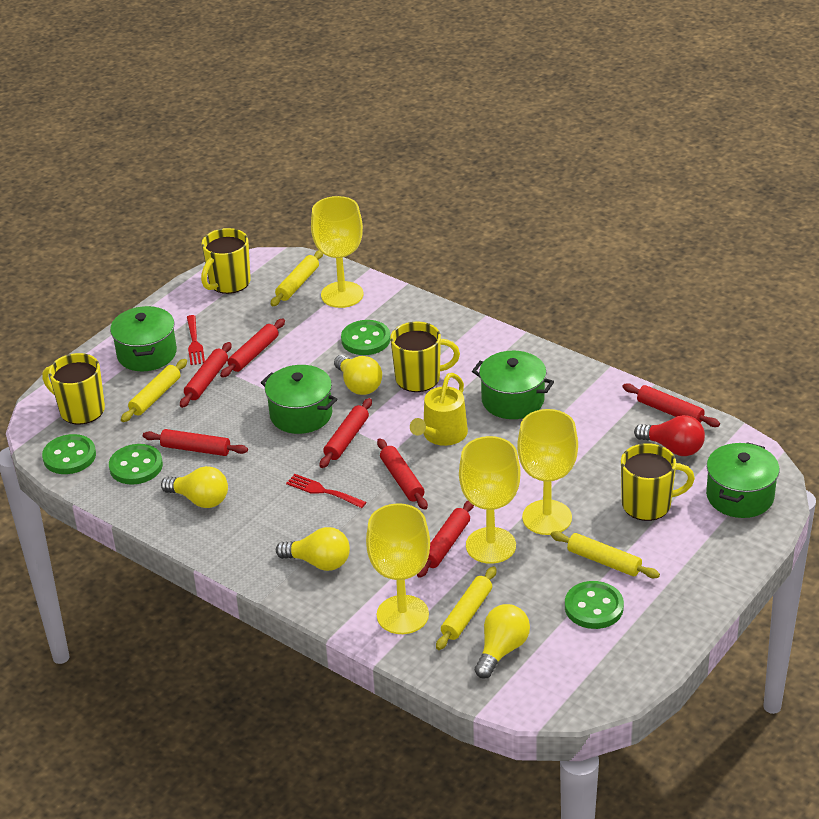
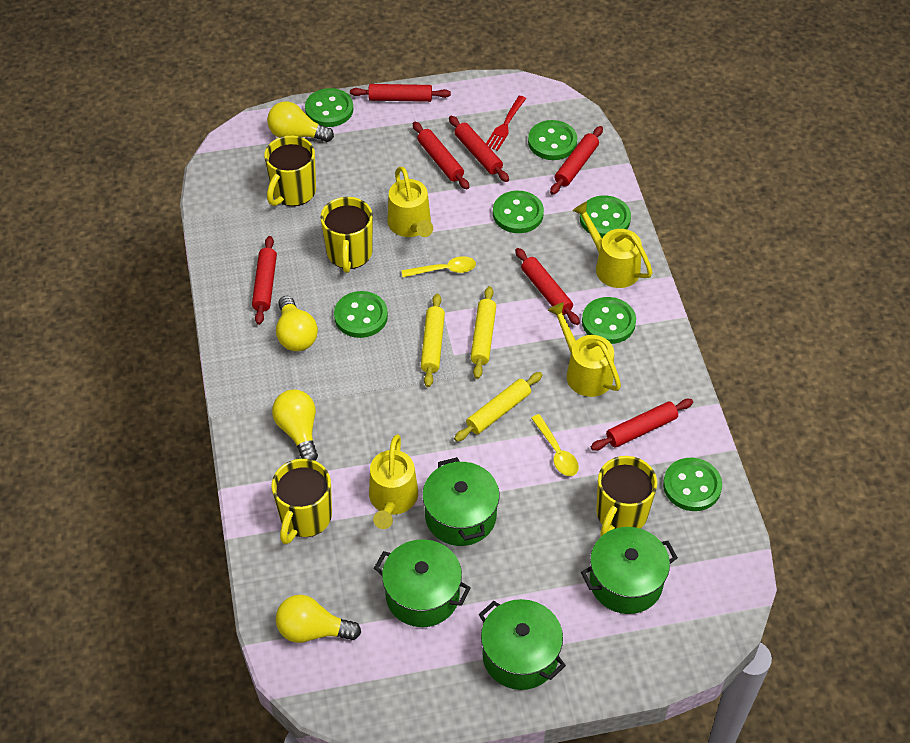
green button: [42,434,96,474] [109,444,163,485] [341,320,390,355] [565,581,624,629] = 4 -> [305,88,353,127] [334,291,388,338] [493,191,544,233] [528,120,577,160] [580,195,631,238] [582,297,636,344] [663,458,722,511] = 7
red fork: [187,315,205,365] [286,474,366,508] = 2 -> [486,96,526,151] = 1
red light bulb: [634,415,705,456] = 1 -> none = 0
yellow goblet: [311,196,363,308] [366,503,430,634] [459,436,520,564] [517,409,578,535] = 4 -> none = 0
yellow rolling pin: [121,359,187,422] [271,250,323,306] [436,566,496,650] [551,531,660,578] = 4 -> [421,294,445,387] [454,372,542,442] [470,286,496,379] = 3
yellow spoon: none = 0 -> [401,256,476,277] [531,414,579,476] = 2
yellow watering can: [410,373,468,446] = 1 -> [369,435,418,529] [387,167,433,237] [548,302,621,397] [573,202,653,288] = 4

